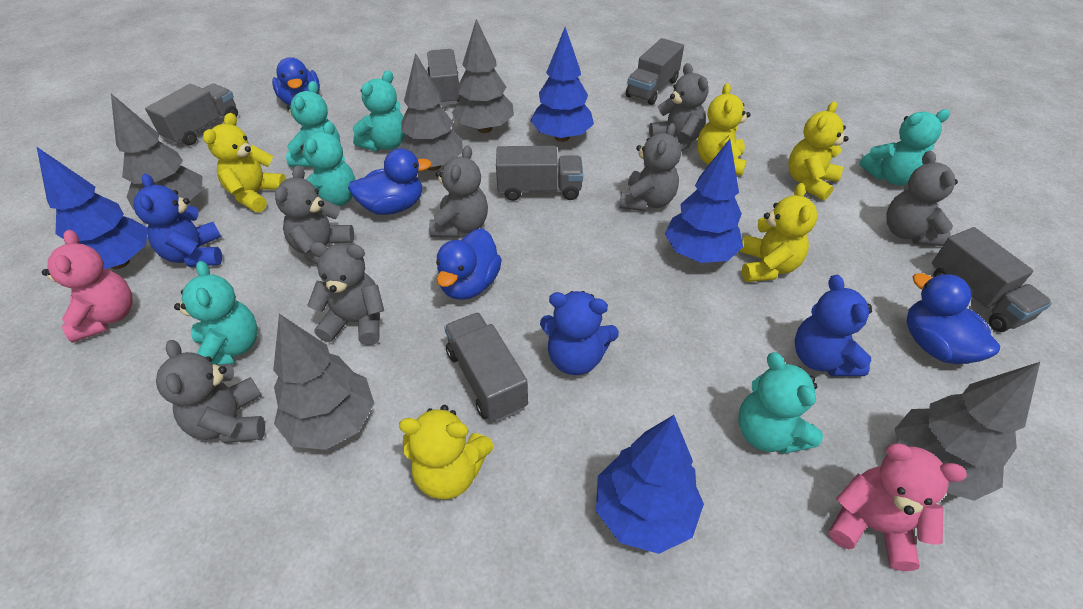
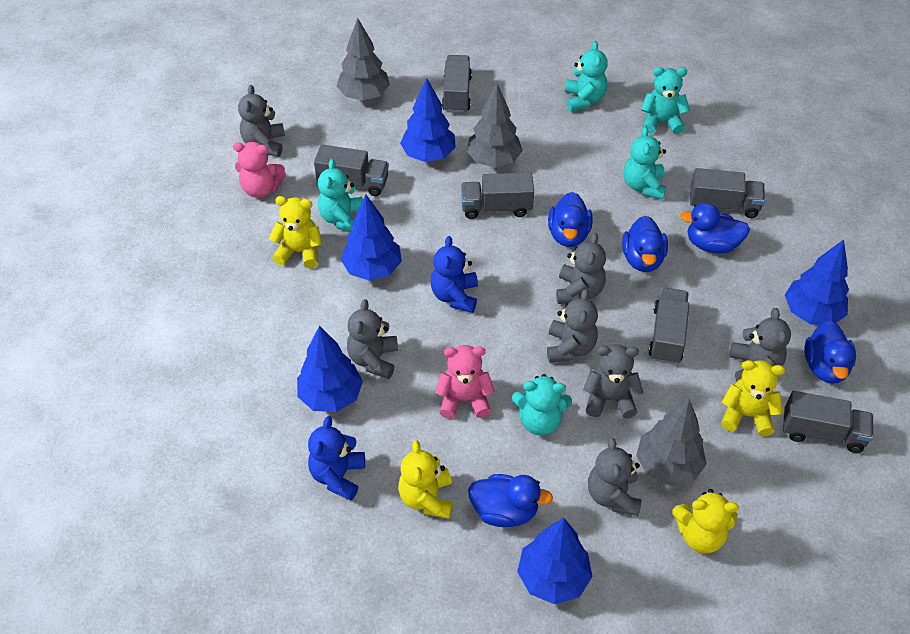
blue duck: [272,57,320,105] [348,148,432,215] [436,228,502,300] [907,273,1000,364] = 4 -> [468,474,553,527] [548,192,593,247] [622,216,668,272] [680,203,750,254] [804,321,856,384] = 5
blue teddy bear: [133,174,222,267] [540,291,619,375] [795,275,872,376] = 3 -> [308,416,365,501] [431,236,478,313] = 2
blue tree: [36,146,148,269] [531,27,594,142] [596,415,704,554] [665,139,743,263] = 4 -> [297,326,363,412] [341,194,402,281] [400,78,456,162] [517,518,592,604] [785,239,849,325] = 5
grey tree: [111,94,203,210] [273,314,374,450] [397,53,463,171] [452,19,514,133] [895,362,1040,501] = 5 -> [337,18,390,101] [467,84,523,168] [636,399,707,486] = 3
turquoise teddy bear: [174,261,258,365] [286,81,340,167] [300,121,355,206] [353,70,406,151] [738,352,823,454] [859,109,950,185] = 6 -> [318,159,363,232] [512,374,572,436] [565,41,608,111] [624,126,666,199] [641,67,690,134] = 5
yellow teddy bear: [203,113,286,212] [399,405,493,499] [697,83,751,176] [739,183,817,282] [788,101,849,201] = 5 -> [269,196,322,269] [398,440,453,519] [672,489,739,553] [721,360,785,437] = 4

